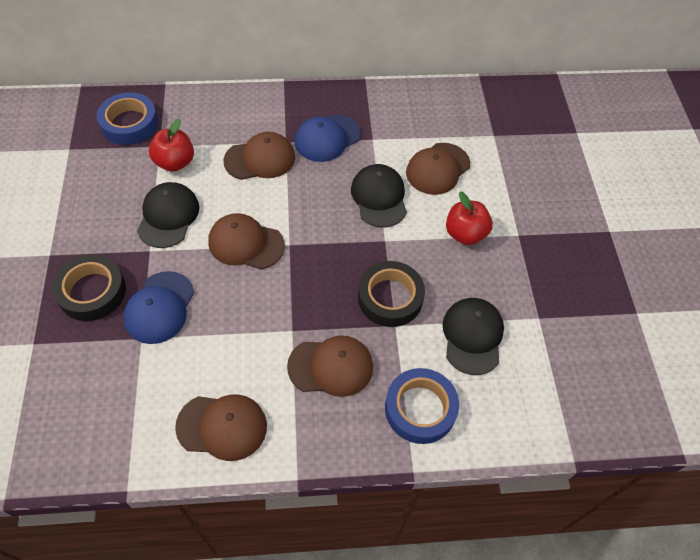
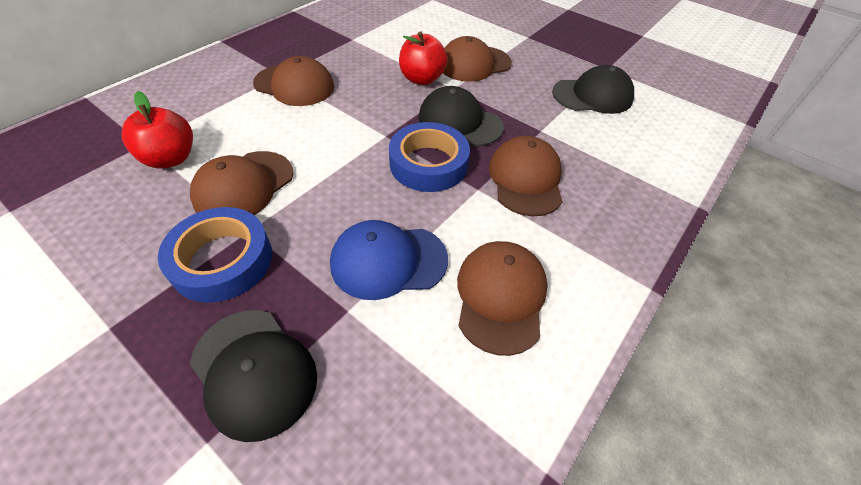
black tape: [52,254,126,321] [358,261,425,327] = 2 -> none = 0
blue cap: [123,271,194,344] [295,114,361,162] = 2 -> [330,220,448,300] = 1

